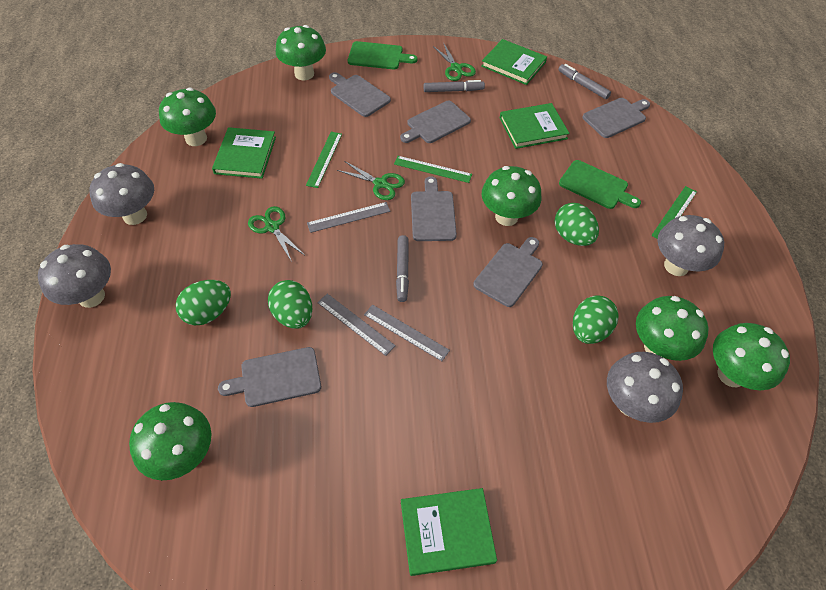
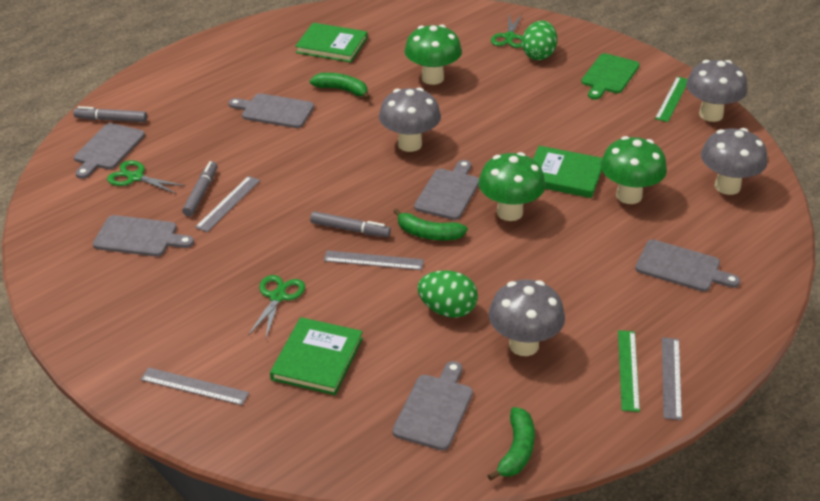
green banana: none = 0 -> [310,73,370,100] [393,209,468,241] [487,407,535,481] = 3
green book: [212,127,276,179] [401,488,497,576] [481,39,547,85] [500,103,570,149] = 4 -> [270,317,363,395] [295,23,367,63] [533,146,602,198] = 3
green cutting board: [348,41,417,69] [559,160,641,209] = 2 -> [581,53,640,100] = 1
green egg: [176,280,231,325] [268,280,312,329] [555,203,599,246] [573,295,619,344] = 4 -> [417,270,478,318] [522,21,557,60] = 2
green mushroom: [129,402,211,480] [159,88,216,146] [276,25,326,80] [482,166,541,226] [636,296,709,361] [713,323,790,390] = 6 -> [404,24,462,85] [478,152,545,221] [601,136,667,204] = 3
green ruler: [306,132,342,188] [394,156,472,183] [651,186,697,239] = 3 -> [618,330,640,412] [655,77,688,122] = 2
grey ruler: [307,202,390,233] [317,294,396,356] [364,305,450,361] = 3 -> [140,367,249,405] [195,176,260,232] [324,251,424,270] [662,337,682,420] = 4

